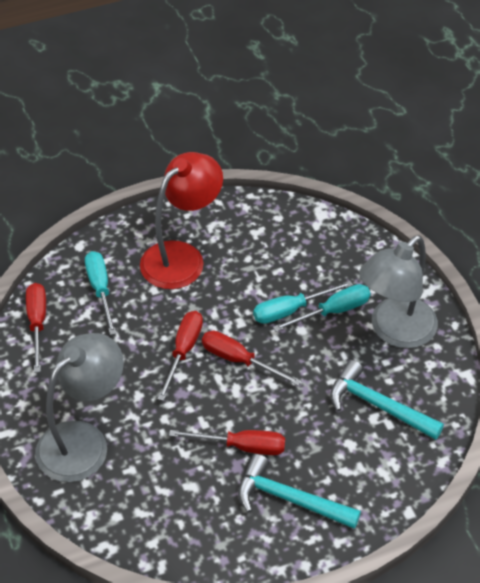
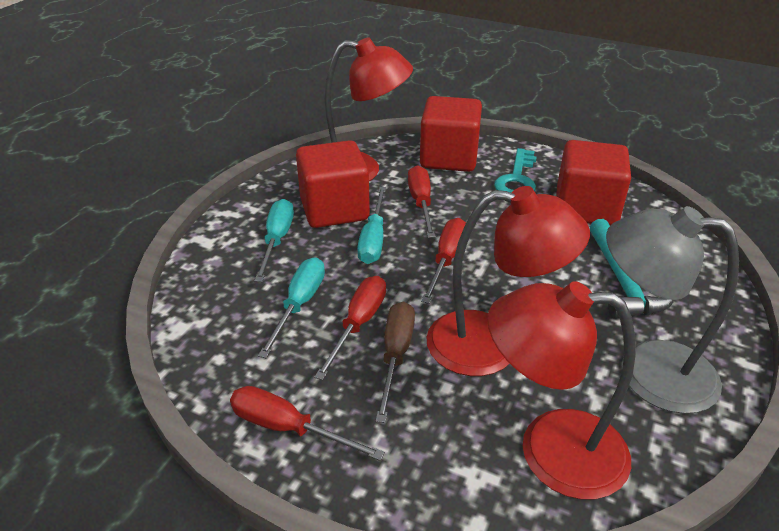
brown screwdriver: none = 0 -> [376,302,415,423] = 1
grey lamp: [35,333,124,482] [359,235,438,348] = 2 -> [606,206,739,414] = 1
red cube: none = 0 -> [296,140,370,228] [420,96,482,172] [556,140,631,226] = 3
red lamp: [140,152,223,289] = 1 -> [325,37,413,181] [426,186,590,376] [487,281,636,500] = 3
turquoise hammer: [238,454,361,529] [330,360,444,440] = 2 -> [590,219,674,318] = 1
turquoise key: none = 0 -> [494,148,537,193] = 1

